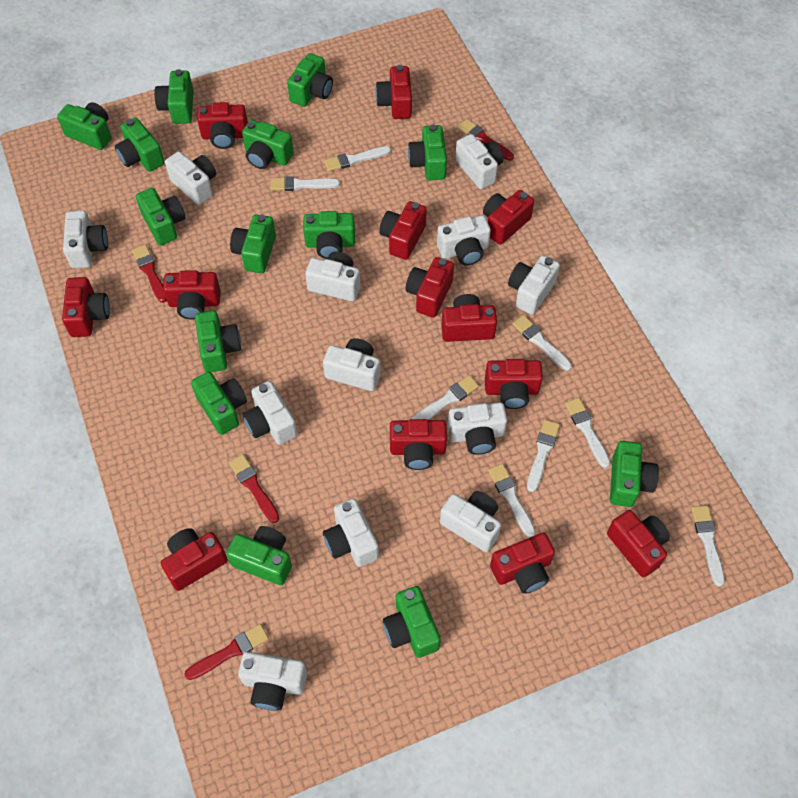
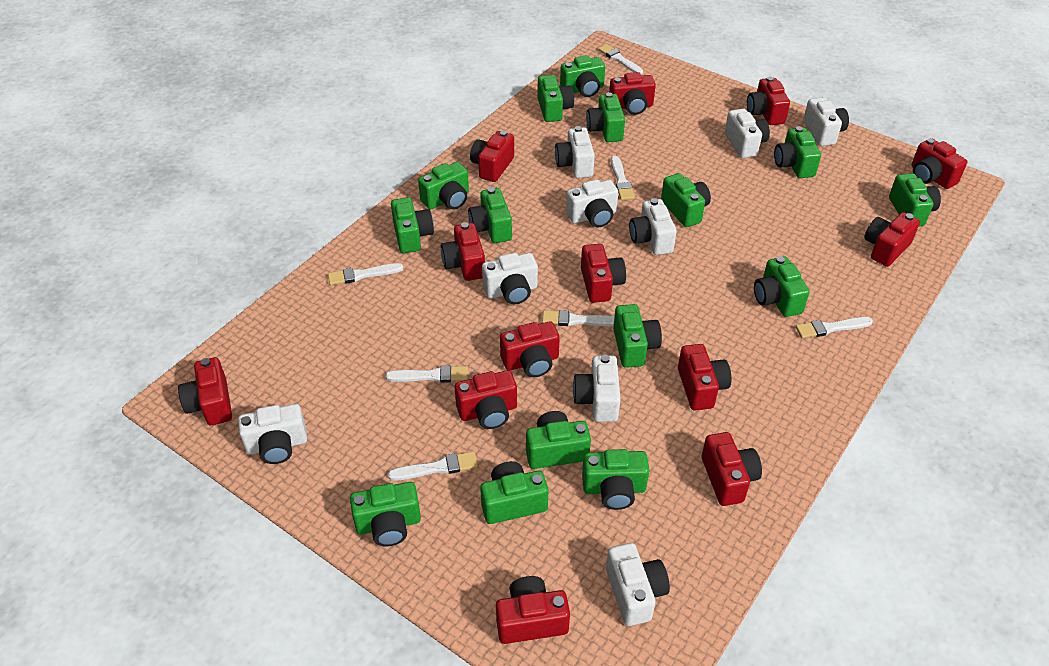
green camera: [57,102,111,150] [115,118,165,172] [136,188,186,245] [154,69,194,124] [191,372,247,435] [195,311,241,372] [226,526,292,585] [230,214,276,273] [242,120,294,169] [287,53,333,107] [303,211,355,259] [383,586,441,658] [408,124,447,180] [610,441,659,507] = 14 -> [350,482,421,546] [391,197,434,253] [418,162,469,210] [468,187,512,243] [480,461,548,524] [526,411,591,469] [537,75,574,122] [560,55,605,97] [582,449,649,510] [586,92,625,142] [613,304,662,368] [661,173,711,227] [754,256,810,317] [774,126,821,178] [889,173,941,226] = 15
red brush: [132,245,167,303] [184,624,269,680] [229,454,279,523] [458,119,514,161] = 4 -> none = 0
white brush: [270,176,340,191] [324,146,391,172] [412,375,479,420] [488,463,536,538] [512,315,572,371] [527,419,560,492] [565,398,610,468] [691,505,725,587] = 8 -> [328,263,403,285] [385,365,468,383] [388,451,478,481] [542,310,615,326] [598,44,643,74] [611,156,635,200] [795,317,873,338] = 7
white camera: [63,210,108,268] [165,151,216,205] [238,652,307,711] [243,381,297,445] [305,251,360,301] [323,338,380,391] [323,498,379,567] [437,215,491,266] [440,491,501,552] [448,402,507,455] [455,134,503,189] [508,255,560,315] = 12 -> [238,404,307,464] [482,253,538,304] [555,126,595,178] [566,179,618,227] [573,354,621,422] [606,543,670,626] [629,198,677,255] [725,109,770,158] [803,97,849,146] = 9

